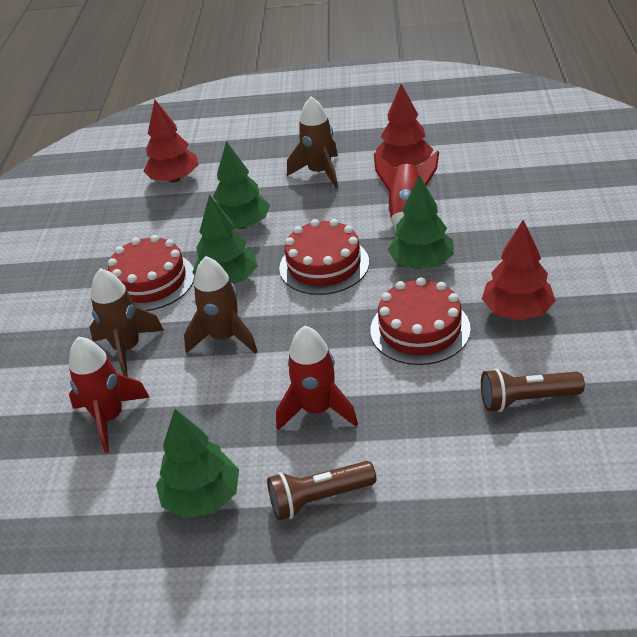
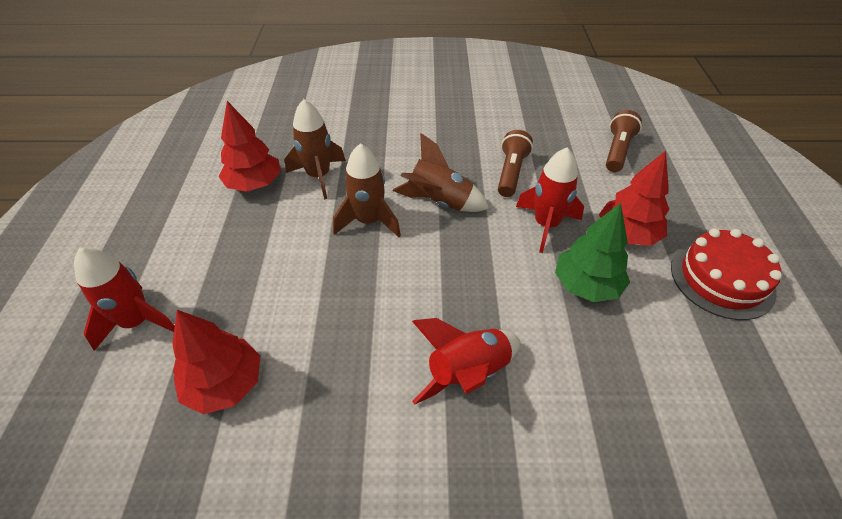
green tree: [156,409,239,518] [192,194,257,284] [213,141,270,229] [388,175,454,269] = 4 -> [555,203,630,302] = 1
red cake: [108,235,195,311] [279,219,369,295] [370,277,471,365] = 3 -> [671,229,782,320] = 1

